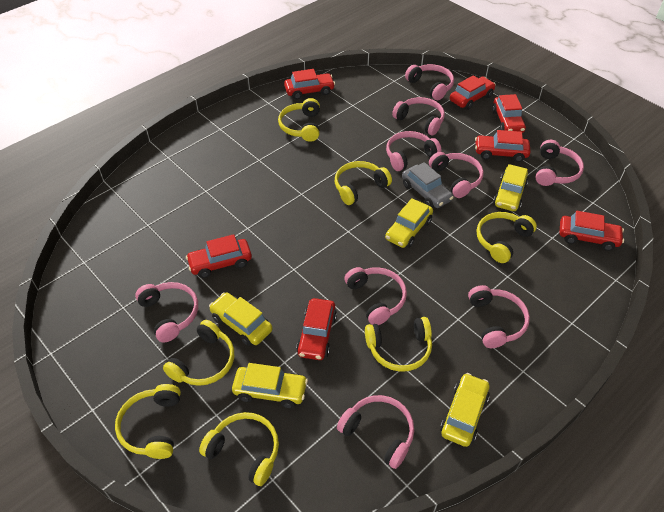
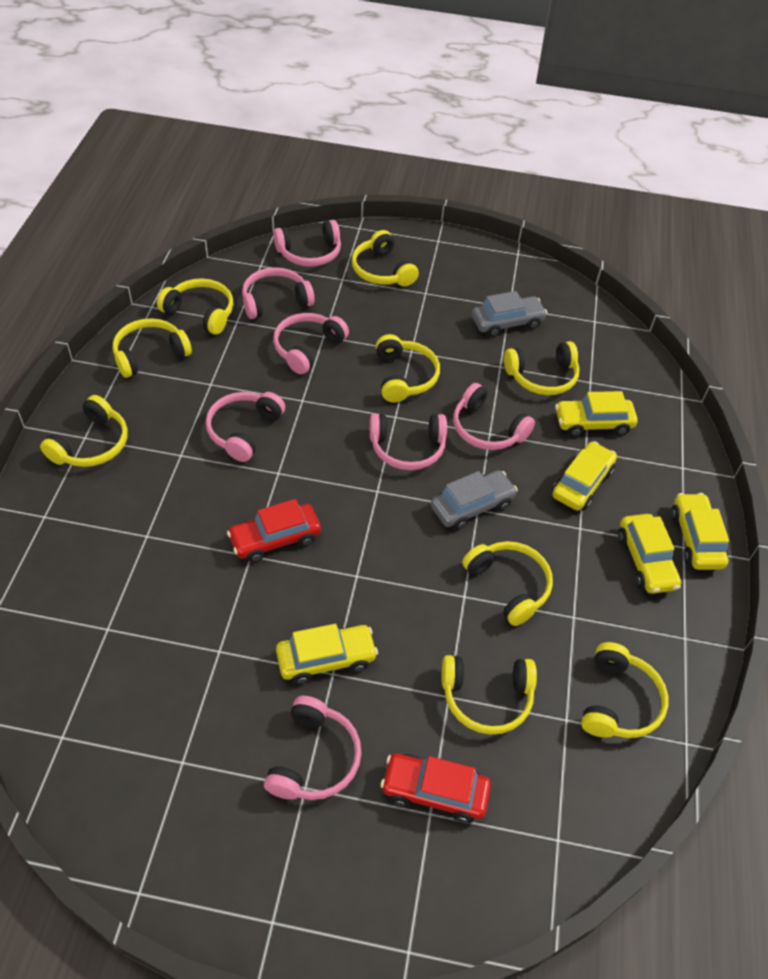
grey car: [402,162,454,208] = 1 -> [431,470,518,530] [472,291,548,337] = 2
pink headphones: [135,282,198,343] [337,395,414,469] [344,267,407,325] [386,131,442,171] [392,97,445,135] [405,64,454,100] [429,152,484,198] [468,285,530,348] [535,140,584,186] = 9 -> [206,392,285,462] [242,267,315,319] [264,696,362,800] [273,220,341,267] [273,313,349,374] [370,414,447,470] [453,383,535,450] = 7
red car: [186,234,252,278] [284,69,335,99] [296,298,337,360] [450,75,496,110] [475,130,531,162] [492,94,526,133] [560,211,624,251] = 7 -> [227,499,321,563] [380,753,491,823] = 2
yellow headphones: [115,384,181,459] [163,320,234,386] [199,412,279,486] [278,98,320,142] [335,161,392,205] [365,317,432,372] [477,212,537,263] = 7 -> [40,395,128,467] [113,318,192,378] [157,278,233,335] [352,230,419,287] [376,334,440,403] [441,655,537,735] [462,541,553,626] [504,341,580,395] [581,642,668,738] = 9

